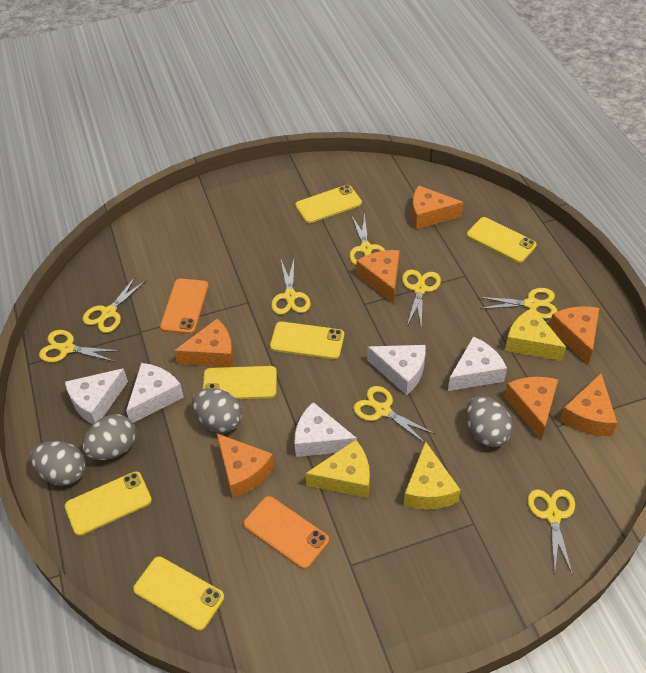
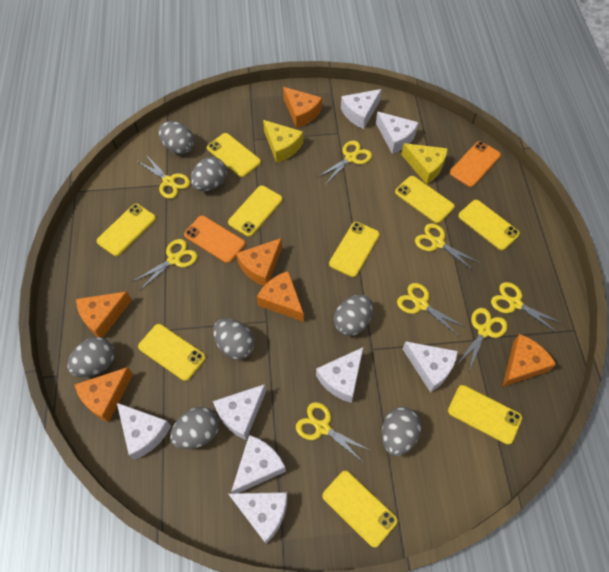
grey egg: [30,441,86,486] [82,414,136,460] [192,388,243,433] [466,396,513,447] = 4 -> [67,337,115,377] [158,121,194,154] [170,407,219,449] [191,157,227,191] [213,318,255,359] [334,294,373,336] [381,407,421,456] = 7
orange cheese: [174,319,234,367] [217,434,274,498] [356,250,400,304] [412,185,464,229] [504,377,558,439] [549,306,599,364] [560,373,617,436] = 7 -> [74,367,133,423] [76,291,132,338] [236,238,282,286] [257,271,304,322] [283,87,322,128] [502,334,556,387] = 6
white cheese: [65,368,128,424] [126,363,184,423] [295,402,357,457] [367,345,426,395] [448,336,507,391] = 5 -> [117,403,171,460] [213,384,266,440] [228,492,288,544] [231,435,286,493] [316,347,363,403] [341,89,382,129] [376,111,419,154] [403,341,458,393] = 8
yellow cheese: [305,440,370,498] [404,441,461,510] [505,307,566,361] = 3 -> [263,120,303,163] [401,143,448,184] = 2
yellow phone: [65,471,152,536] [133,556,224,631] [203,366,277,399] [270,321,344,359] [295,185,362,223] [467,217,537,263] = 6 -> [96,204,156,256] [138,324,206,381] [207,133,261,177] [228,185,283,237] [322,471,398,548] [329,222,380,277] [395,176,455,223] [448,385,522,445] [458,200,520,250] = 9

